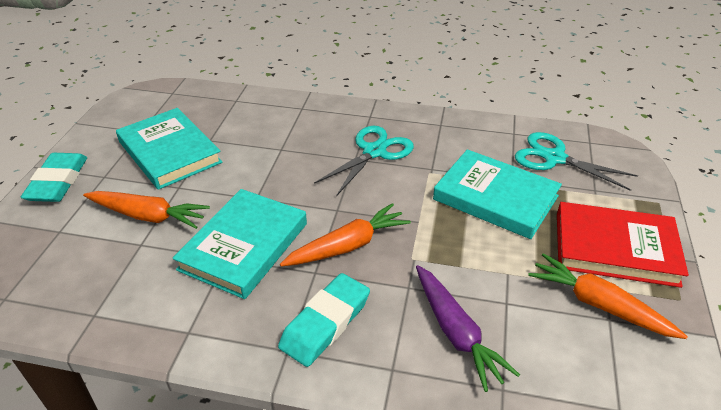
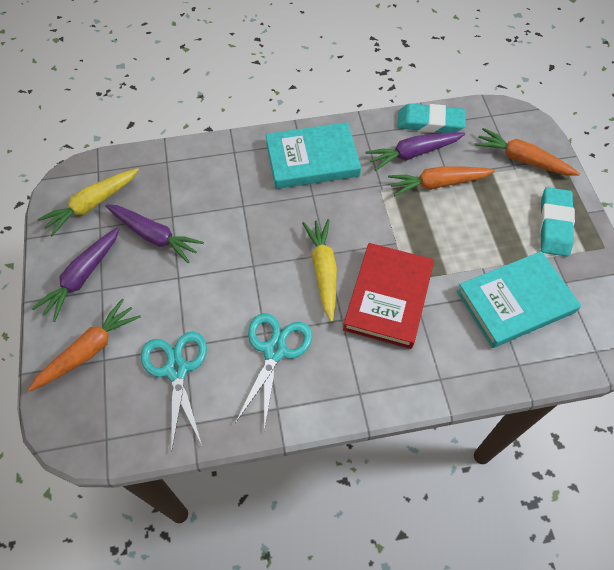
purple carrot: [416,265,520,392] = 1 -> [32,227,120,322] [105,204,204,263] [365,132,465,171] = 3
turquoise book: [116,108,222,190] [173,189,307,299] [433,149,562,239] = 3 -> [266,122,361,189] [457,251,581,348] = 2
yellow carrot: none = 0 -> [37,168,139,236] [302,219,337,322] = 2

